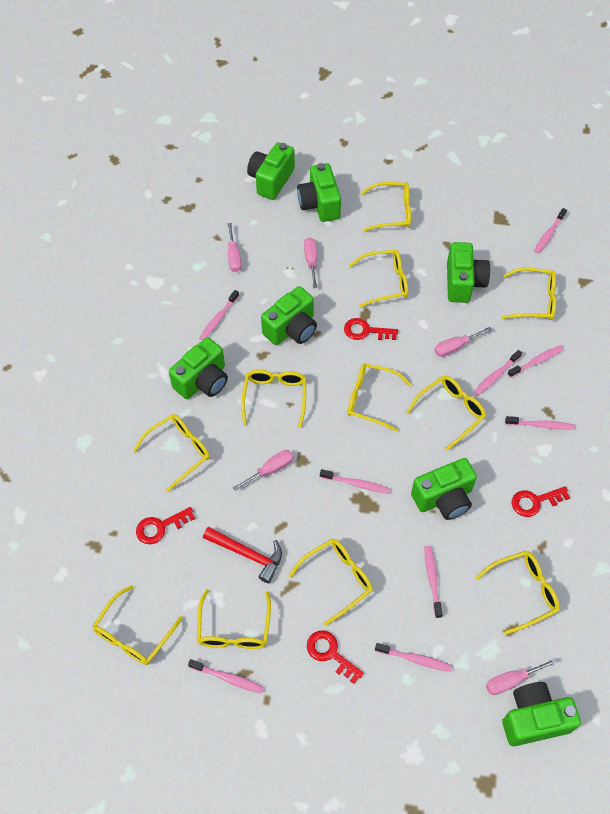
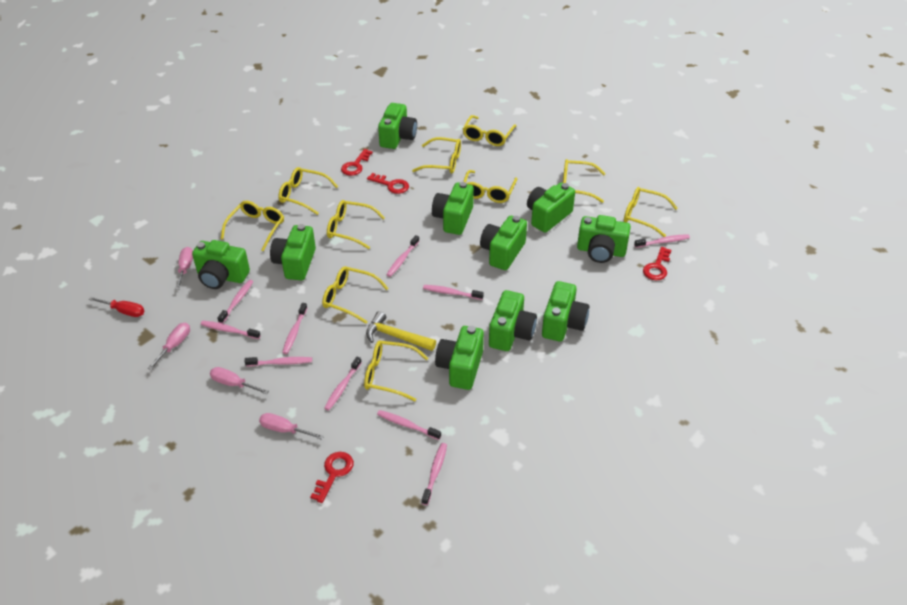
green camera: [169,337,228,399] [247,142,295,200] [261,286,317,345] [297,163,341,222] [411,458,477,520] [447,242,490,303] [502,682,581,746] = 7 -> [192,240,250,289] [270,224,316,280] [378,103,417,149] [432,182,474,235] [435,326,484,390] [480,216,527,270] [489,290,537,351] [527,183,575,233] [542,281,589,342] [577,215,631,263] = 10
pink screwdriver: [228,223,241,272] [233,450,293,491] [304,238,317,288] [435,327,492,357] [486,658,557,695] = 5 -> [148,323,190,370] [175,247,193,290] [210,367,269,394] [259,413,324,440] = 4
pink toothbrush: [188,659,264,694] [200,290,239,340] [320,469,390,494] [375,643,452,672] [424,546,443,618] [474,350,522,395] [505,416,575,430] [507,345,564,378] [534,208,567,253] = 9 -> [201,321,261,339] [217,280,254,324] [245,357,312,367] [282,303,307,354] [324,357,362,410] [377,410,441,440] [386,235,419,277] [422,443,447,505] [423,285,484,300] [634,234,690,248] = 10
red hammer: [203,527,282,583] = 1 -> none = 0
red screwdriver: none = 0 -> [88,297,144,317] = 1
yellow glasses: [92,585,183,665] [133,414,210,492] [197,589,271,649] [241,369,306,428] [289,539,373,626] [347,363,412,432] [349,250,408,308] [361,182,411,232] [406,376,486,451] [475,551,560,635] [502,268,556,320] = 11 -> [221,201,284,251] [278,167,338,215] [322,266,389,324] [327,200,385,249] [364,341,428,401] [412,137,461,174] [463,115,517,146] [463,170,517,203] [563,159,605,203] [624,187,678,237] = 10
yellow hammer: none = 0 -> [366,311,436,351] = 1

